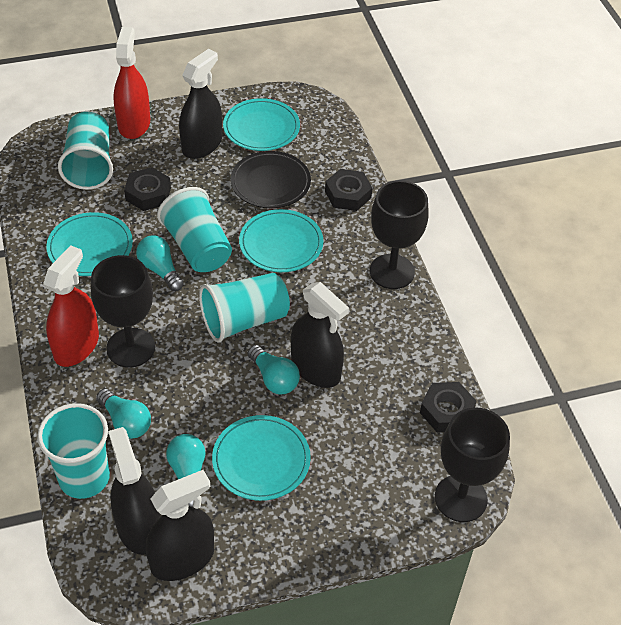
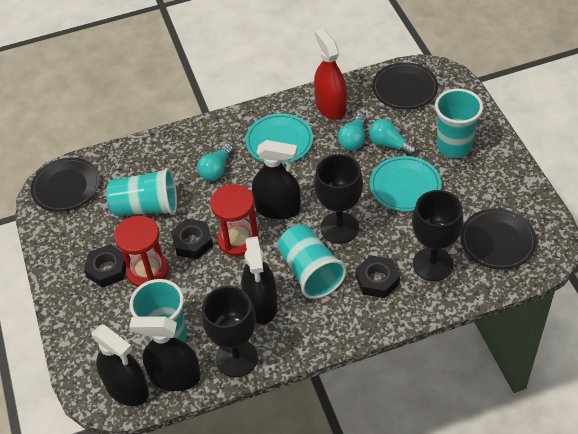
black plate: [230,151,311,208] = 1 -> [31,158,100,212] [372,62,438,110] [461,209,537,270] = 3
red hourglass: none = 0 -> [114,216,169,287] [210,184,259,256] = 2
red spray bottle: [43,245,99,367] [113,27,150,139] = 2 -> [314,28,347,120] = 1
turquoise light bulb: [96,389,151,439] [136,235,184,291] [166,434,206,507] [248,345,300,394] = 4 -> [197,143,234,181] [338,113,367,150] [369,119,416,156] = 3
turquoise plate: [46,212,133,276] [212,415,311,501] [223,98,300,151] [239,209,323,272] = 4 -> [245,113,313,164] [370,156,441,211] = 2

